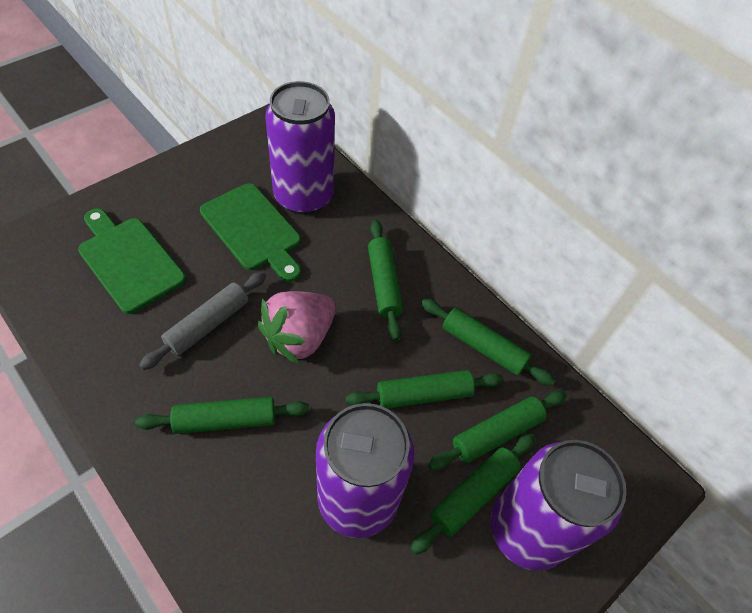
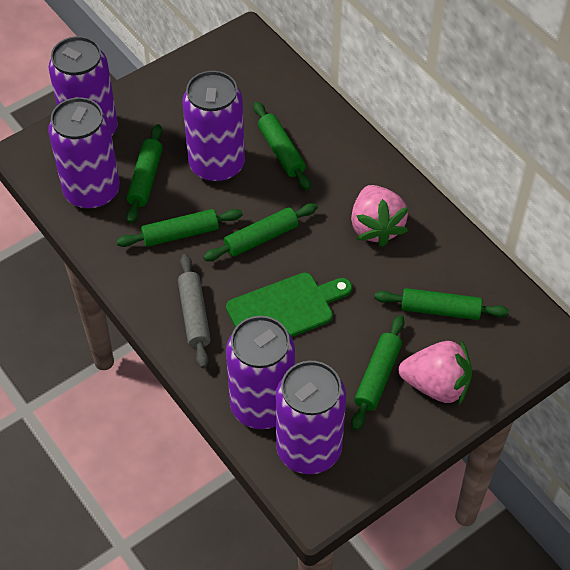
green cutting board: [78,208,186,314] [200,183,301,282] = 2 -> [226,272,352,337] = 1
pink strawberry: [258,291,336,365] = 1 -> [351,185,408,247] [399,339,472,406] = 2
purple can: [265,81,335,214] [316,403,414,538] [491,440,626,571] = 3 -> [48,36,118,135] [48,97,120,210] [183,71,245,183] [226,316,295,429] [276,361,346,474] = 5

